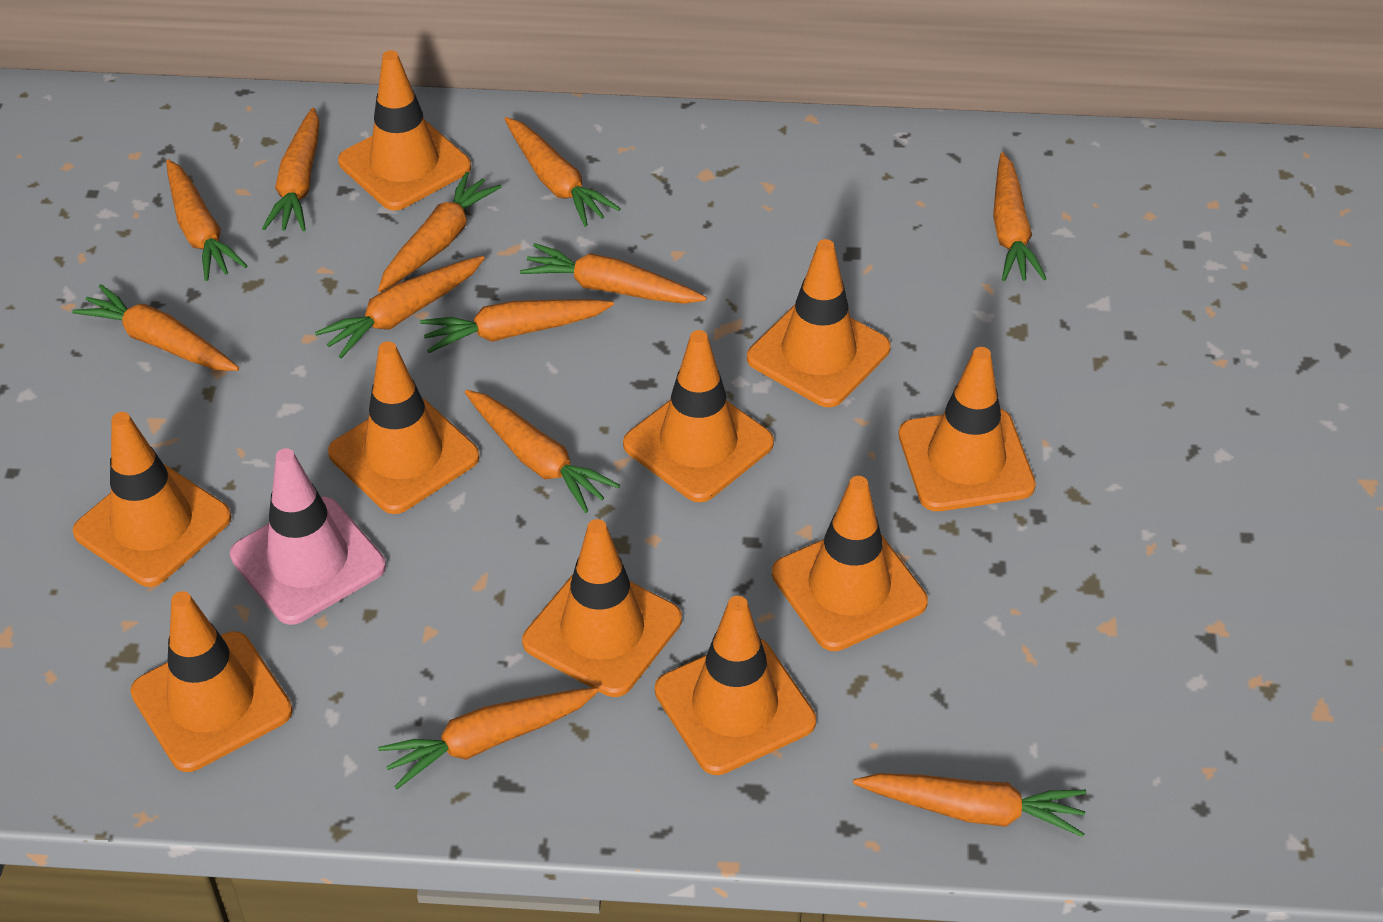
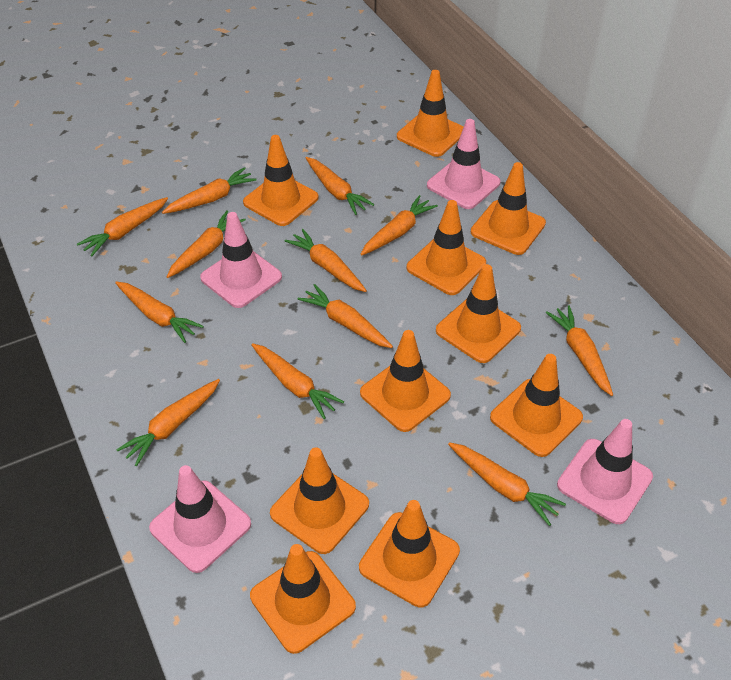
pink traffic cone: [230,448,386,625] = 1 -> [149,465,251,573] [200,212,282,308] [427,119,500,209] [557,419,653,524] = 4

